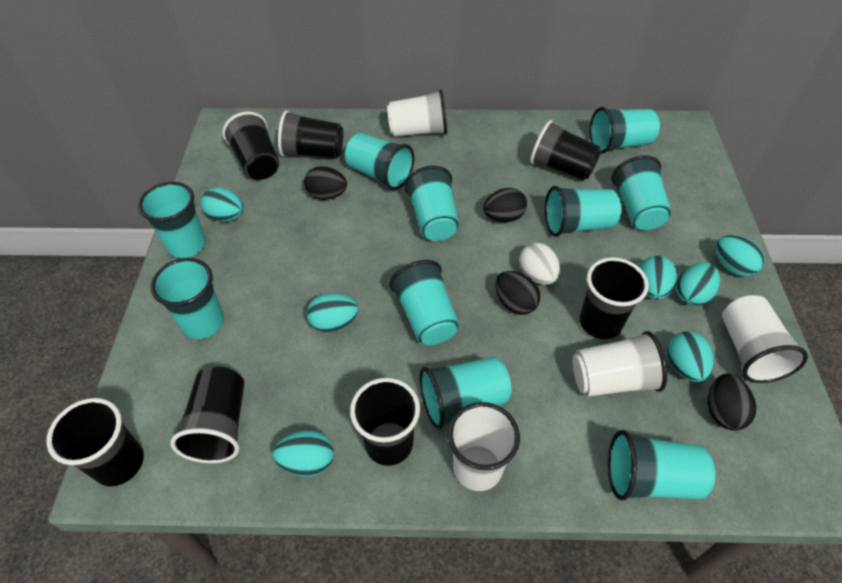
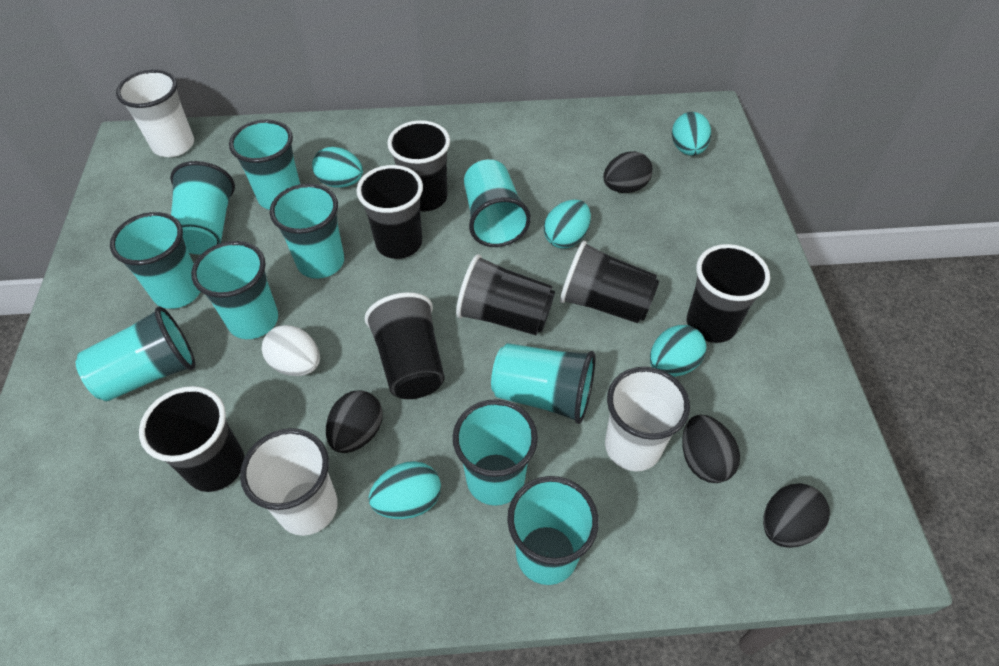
turquoise egg: [201,187,244,222] [273,430,334,477] [307,293,358,332] [639,256,677,300] [667,331,714,382] [677,262,720,306] [716,235,765,277] = 7 -> [312,147,363,188] [369,461,441,519] [544,199,591,249] [650,325,707,377] [672,112,711,156] = 5
white cup: [387,89,447,137] [448,402,520,491] [573,331,667,397] [722,295,808,383] = 4 -> [116,70,194,157] [240,428,338,536] [605,367,690,471] = 3

